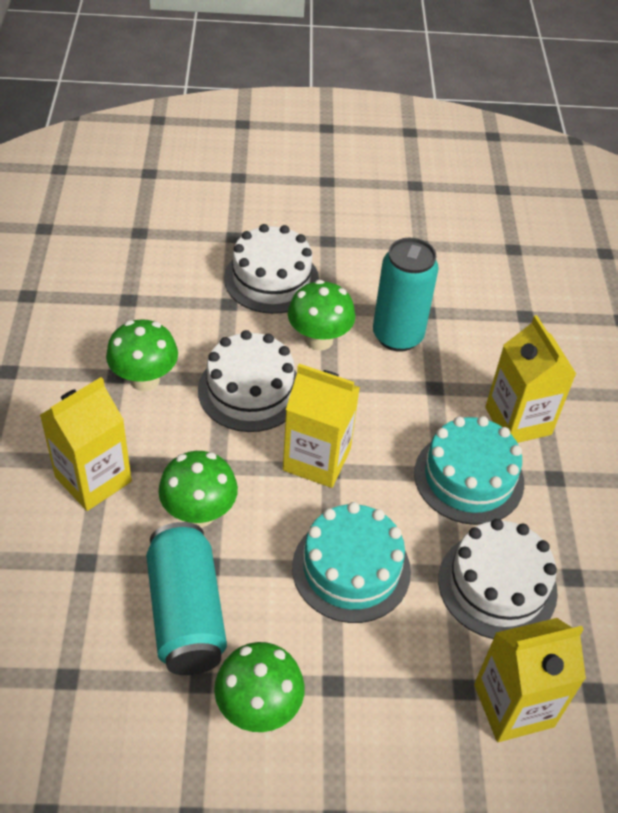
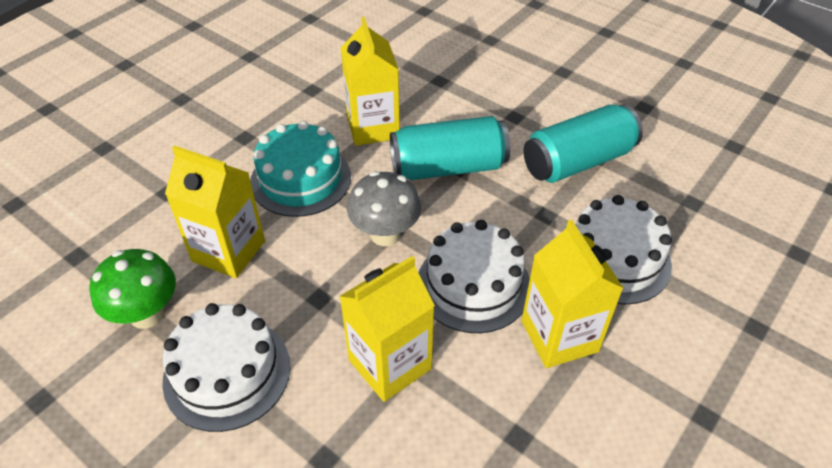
green mushroom: [106,319,178,391] [158,451,238,527] [214,642,305,732] [288,280,355,351] = 4 -> [89,249,176,329] = 1
grey mushroom: none = 0 -> [347,171,421,246] = 1
turquoise cake: [292,502,411,623] [414,416,524,525] = 2 -> [250,121,351,217] = 1

